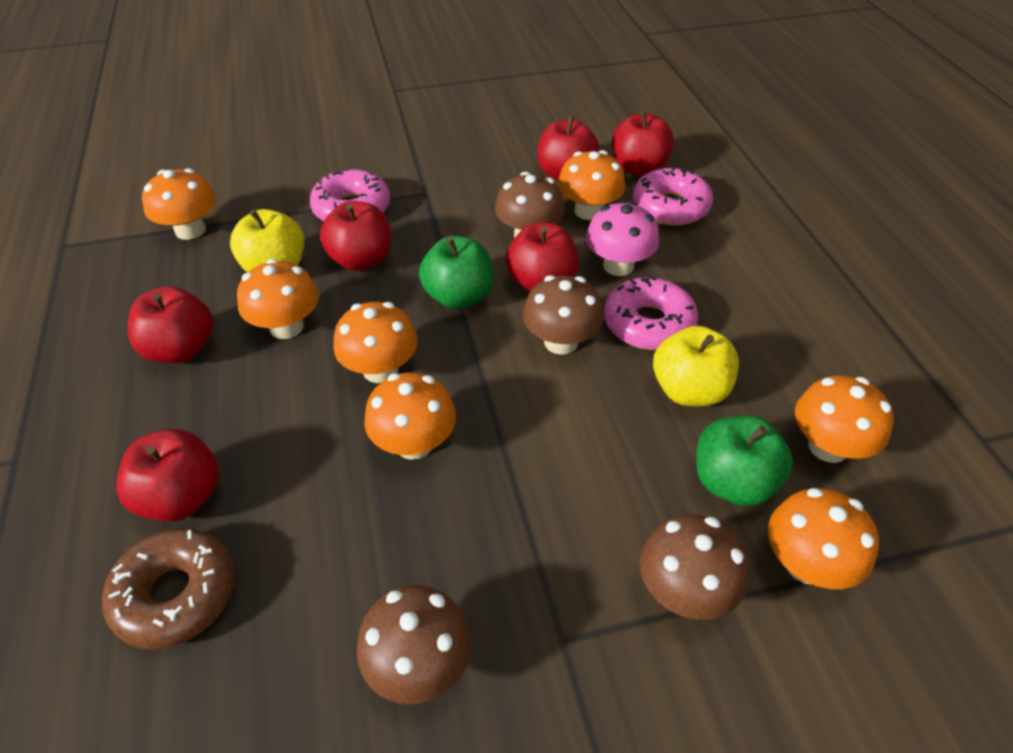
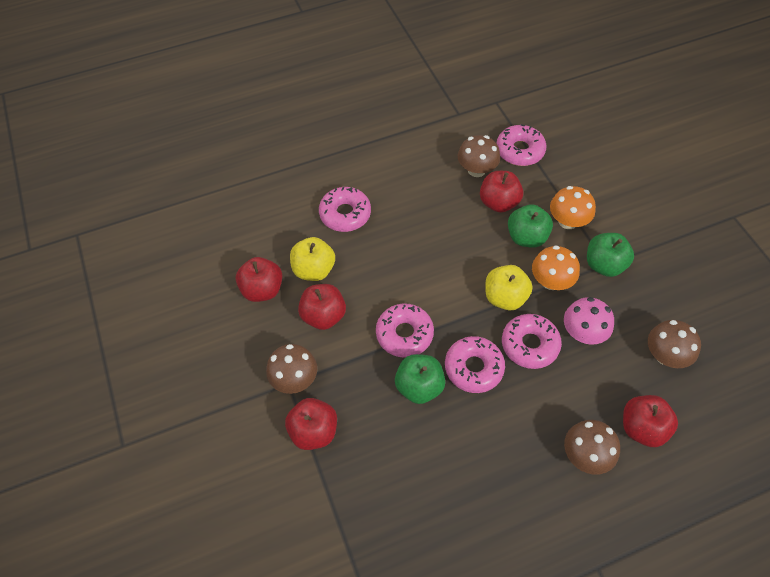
brown donut: [102,528,235,650] = 1 -> none = 0
green apple: [419,236,494,309] [696,415,793,506] = 2 -> [395,354,445,404] [508,204,553,248] [587,233,634,277] = 3
orange mushroom: [142,168,216,240] [237,259,319,339] [333,302,418,383] [364,372,456,460] [558,150,625,220] [768,488,879,589] [795,375,893,463] = 7 -> [532,245,580,290] [550,186,596,229] = 2
pink donut: [310,168,390,221] [604,276,698,350] [633,166,713,226] = 3 -> [319,187,371,232] [376,303,434,358] [445,336,505,393] [496,124,547,166] [502,314,562,369] = 5
red apple: [116,429,219,522] [128,286,213,363] [320,201,391,271] [506,222,579,291] [537,116,600,180] [611,110,674,176] = 6 -> [236,257,282,302] [285,398,337,450] [298,284,346,330] [480,171,523,213] [623,395,678,447] = 5

